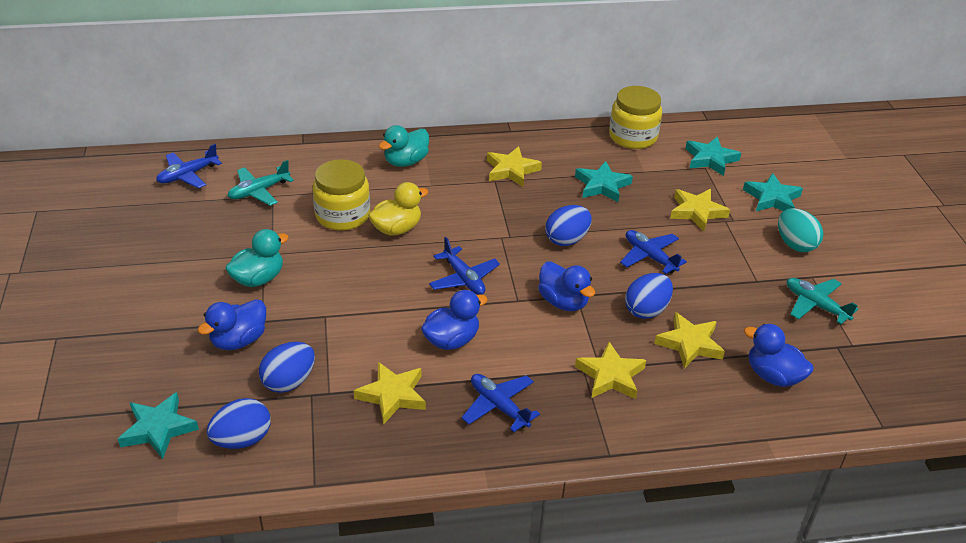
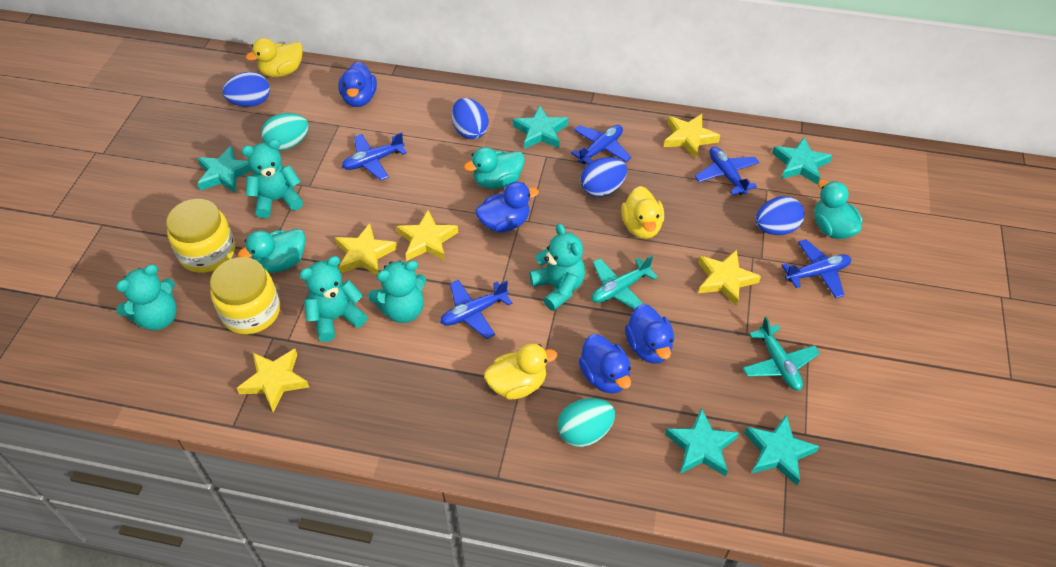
blue plane: [156,144,222,188] [429,237,500,295] [461,374,540,432] [620,230,687,274] = 4 -> [342,132,407,180] [440,280,513,339] [571,125,631,164] [695,147,759,195] [781,239,851,298] = 5
turquoise duck: [225,229,289,287] [379,125,429,167] = 2 -> [238,229,305,273] [464,147,525,189] [814,180,862,239] = 3
turquoise egg: [778,208,823,252] = 1 -> [261,113,309,151] [558,398,615,447] = 2
turquoise star: [118,392,199,459] [575,161,633,202] [685,137,741,176] [743,173,803,211] = 4 -> [197,145,253,193] [513,105,568,149] [665,408,739,477] [744,414,819,485] [772,137,833,185] = 5
turquoise teddy bear: none = 0 -> [116,265,177,330] [241,139,303,218] [299,256,367,342] [368,260,426,323] [530,223,585,311] = 5
yellow duck: [368,182,428,236] = 1 -> [246,38,303,77] [484,343,557,399] [621,186,664,239] = 3

